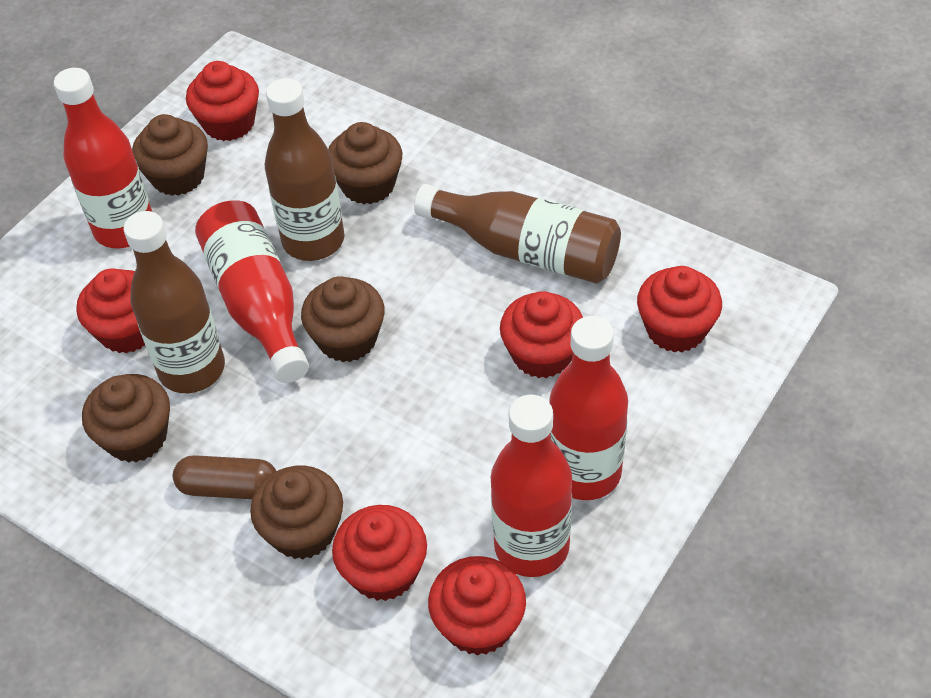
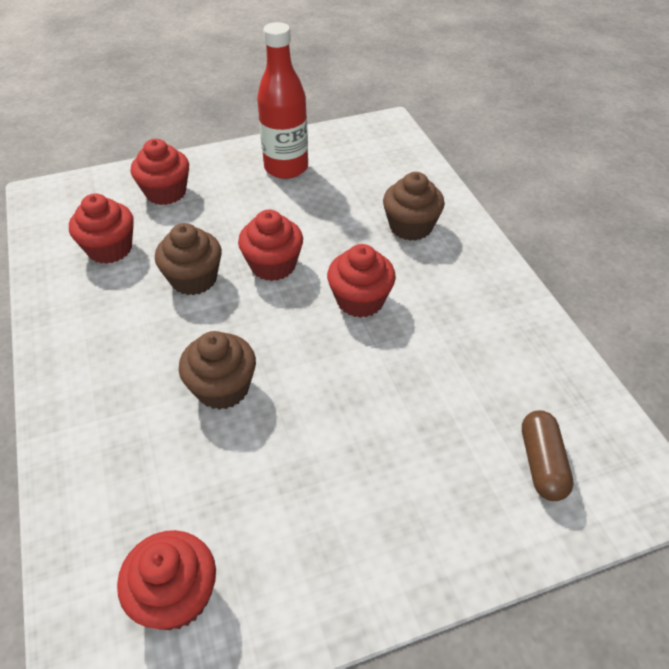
brown bottle: [123,211,225,393] [265,78,345,261] [414,184,621,284] = 3 -> none = 0
brown cupcake: [82,374,170,463] [132,114,208,196] [250,466,343,560] [301,276,385,362] [328,122,402,204] = 5 -> [155,223,222,295] [179,331,256,410] [383,172,445,241] = 3
red bottle: [54,68,152,248] [195,200,309,383] [491,395,572,577] [550,316,628,500] = 4 -> [257,22,308,179] = 1
red cupcake: [77,268,145,353] [186,61,259,141] [332,505,427,601] [428,556,526,656] [500,291,583,378] [637,266,722,353] = 6 -> [69,194,134,264] [117,530,216,630] [131,139,189,205] [238,210,303,281] [327,244,396,318] = 5

